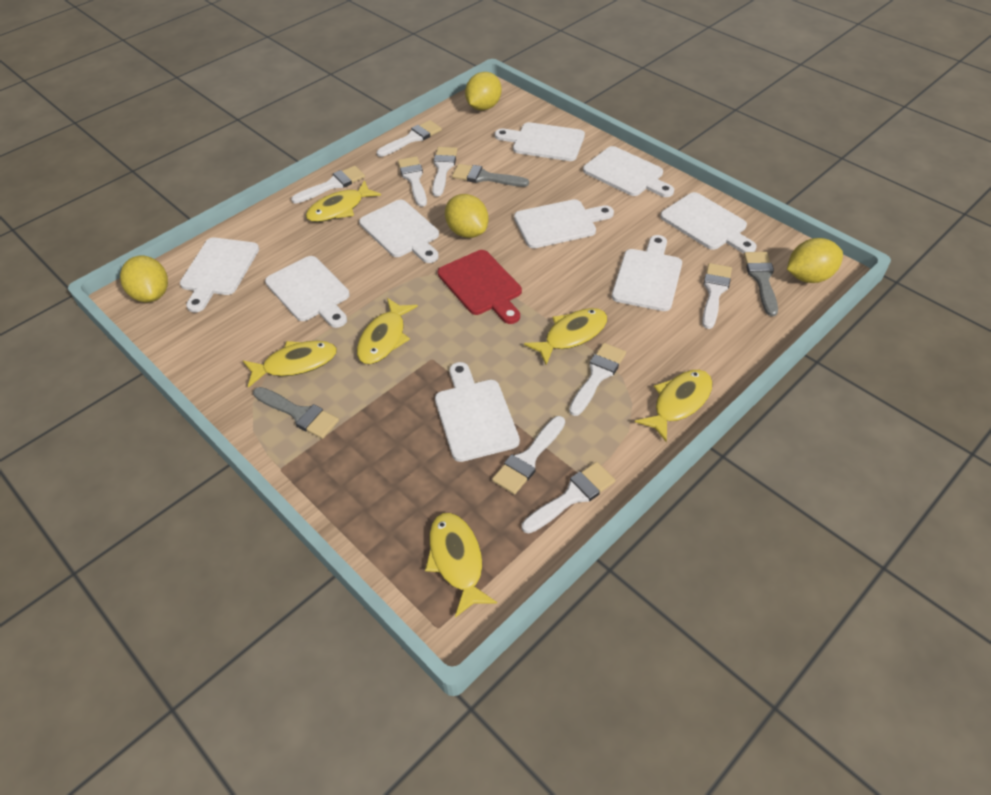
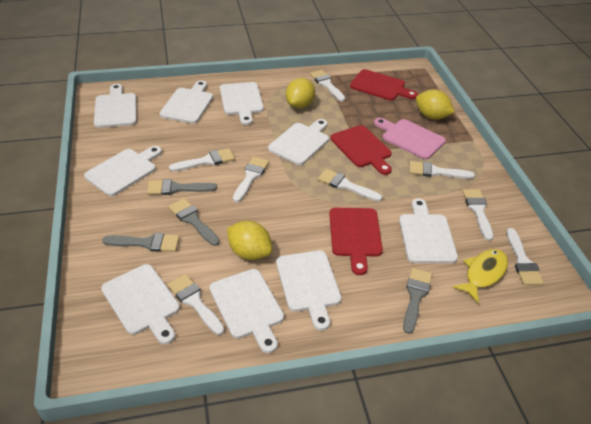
grey brush: [253,387,339,439] [452,164,529,187] [744,252,778,316] = 3 -> [102,233,179,252] [147,179,217,195] [169,198,220,246] [403,268,432,334] = 4
pink cutting board: none = 0 -> [374,118,446,160] = 1
red cutting board: [438,250,522,324] = 1 -> [329,208,383,275] [330,125,392,175] [350,69,418,101] = 3
yellow fish: [243,341,337,388] [306,180,381,222] [357,298,418,364] [425,513,497,617] [524,308,607,365] [635,370,713,442] = 6 -> [452,249,508,303] = 1
yellow lemon: [120,256,168,302] [445,194,489,238] [465,72,502,111] [787,238,843,283] = 4 -> [227,221,272,260] [286,78,315,108] [416,89,455,119] = 3

